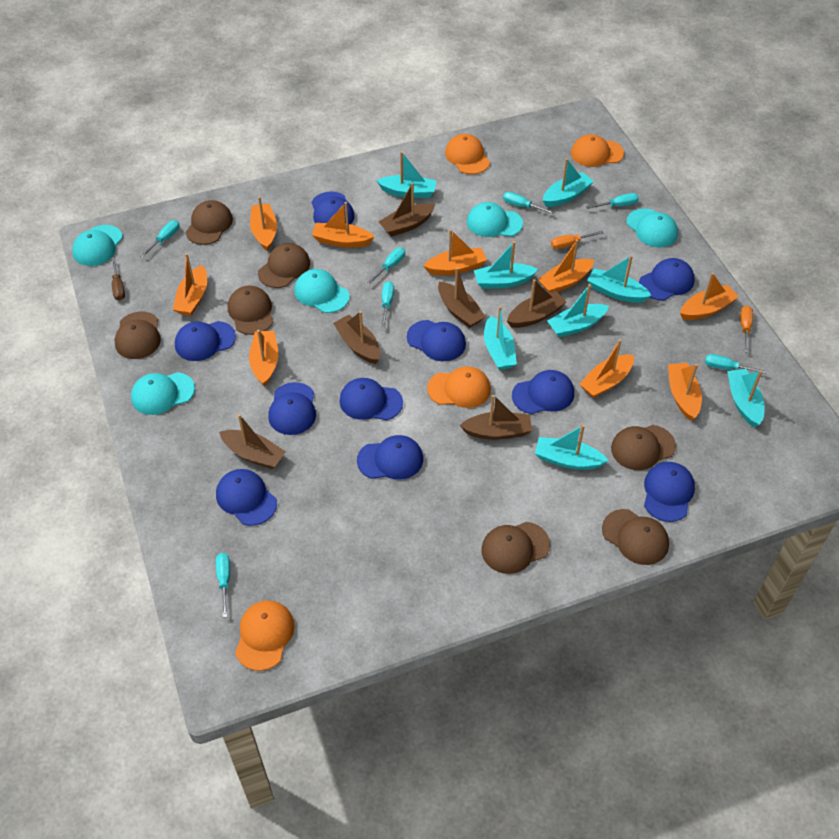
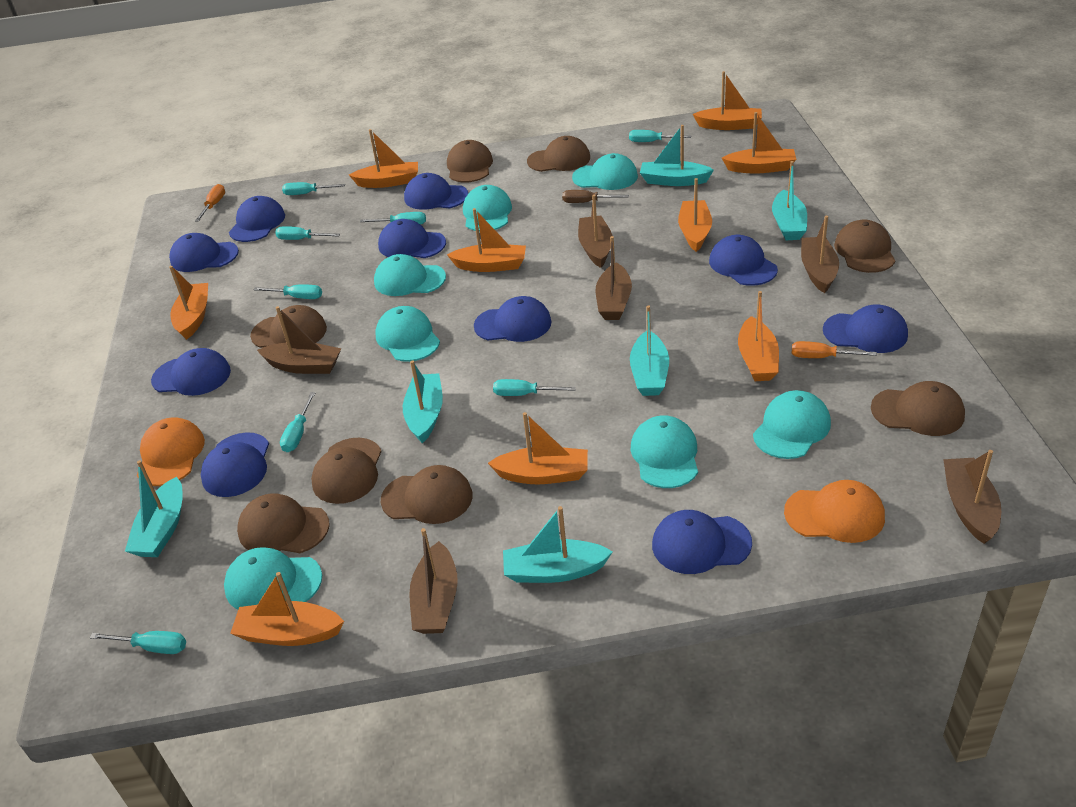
brown cap: [115,311,161,359] [185,200,233,245] [228,286,273,335] [258,243,310,288] [481,522,550,574] [602,509,669,565] [611,425,676,470] = 7 -> [237,493,329,553] [250,305,327,348] [311,438,382,504] [381,465,473,524] [447,140,493,183] [527,136,590,172] [834,220,895,273] [871,381,965,436] = 8
orange cap: [235,600,295,671] [427,366,491,408] [445,134,490,174] [571,134,624,167] = 4 -> [137,417,205,486] [784,480,885,543] = 2
turquoise boat: [376,151,437,198] [474,241,538,289] [484,306,517,370] [535,425,609,470] [542,158,594,207] [547,284,609,337] [587,255,652,303] [727,369,765,427] = 8 -> [125,460,183,557] [403,360,443,443] [503,506,613,583] [630,305,669,396] [640,125,714,186] [772,161,807,240] = 6
turquoise cap: [72,225,123,266] [131,372,195,415] [294,269,350,313] [467,202,523,237] [626,208,678,248] = 5 -> [224,547,322,609] [374,254,446,296] [376,306,440,362] [463,185,512,232] [572,153,638,190] [631,416,698,488] [753,390,831,459] = 7
turquoise screwdriver: [140,220,180,257] [216,553,230,618] [367,248,405,284] [381,281,394,327] [503,192,554,214] [586,193,639,209] [705,354,768,374] = 7 -> [90,631,186,654] [253,284,322,299] [275,226,340,240] [280,392,315,452] [282,182,345,195] [360,212,426,225] [493,379,576,396] [629,130,691,142] = 8

